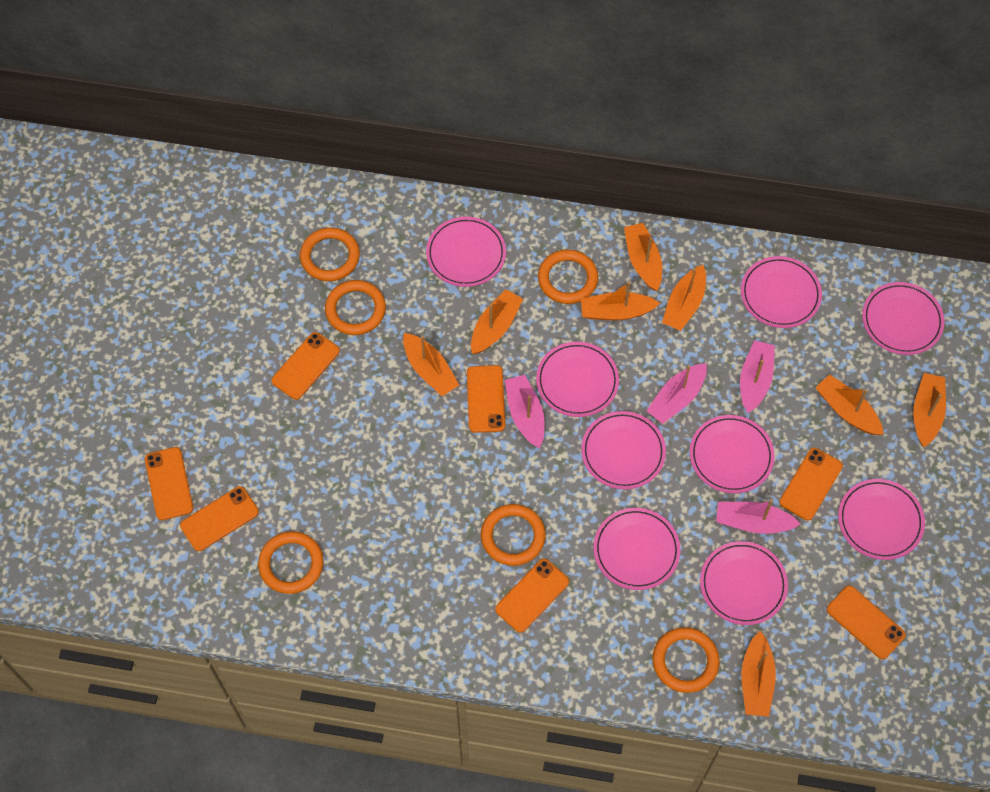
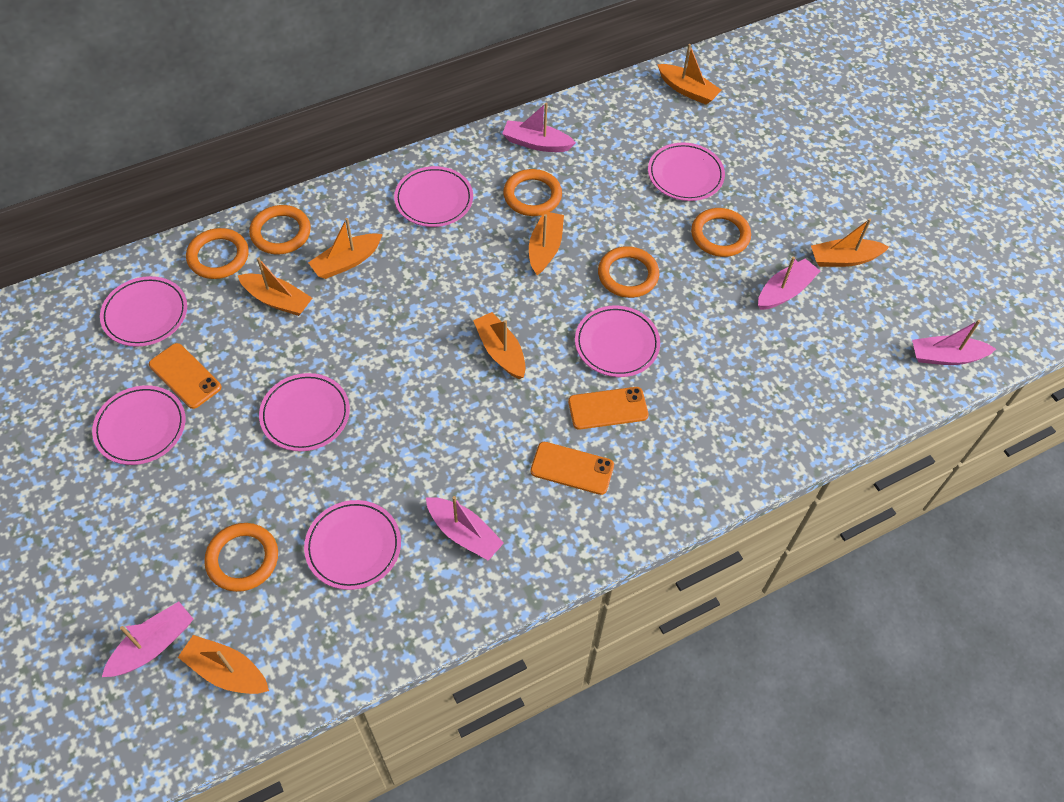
orange boat: [403,333,459,396] [471,289,523,354] [581,282,660,320] [624,223,662,291] [662,265,706,331] [742,631,776,717] [815,374,884,435] [913,373,946,447] = 8 -> [178,635,269,694] [238,257,312,316] [308,218,383,279] [473,312,526,379] [529,211,564,275] [657,44,722,105] [811,218,889,267] = 7
orange phone: [145,447,193,520] [180,486,259,551] [271,332,340,400] [467,365,505,433] [495,559,569,633] [779,448,843,521] [826,585,906,659] = 7 -> [149,343,221,409] [530,442,614,495] [568,387,649,429] = 3
pink boat: [505,375,545,448] [647,363,707,424] [716,499,801,534] [740,340,775,413] = 4 -> [102,602,193,677] [426,496,504,561] [502,102,576,152] [758,256,820,310] [912,320,996,365] = 5
pink plate: [426,217,506,287] [536,342,619,417] [581,411,666,489] [594,508,680,590] [690,415,774,493] [700,541,788,625] [741,256,822,328] [838,479,925,560] [862,282,945,355] = 9 -> [92,385,185,465] [100,276,187,347] [259,373,350,451] [304,500,401,590] [394,166,473,227] [575,306,660,377] [648,143,725,201] = 7

